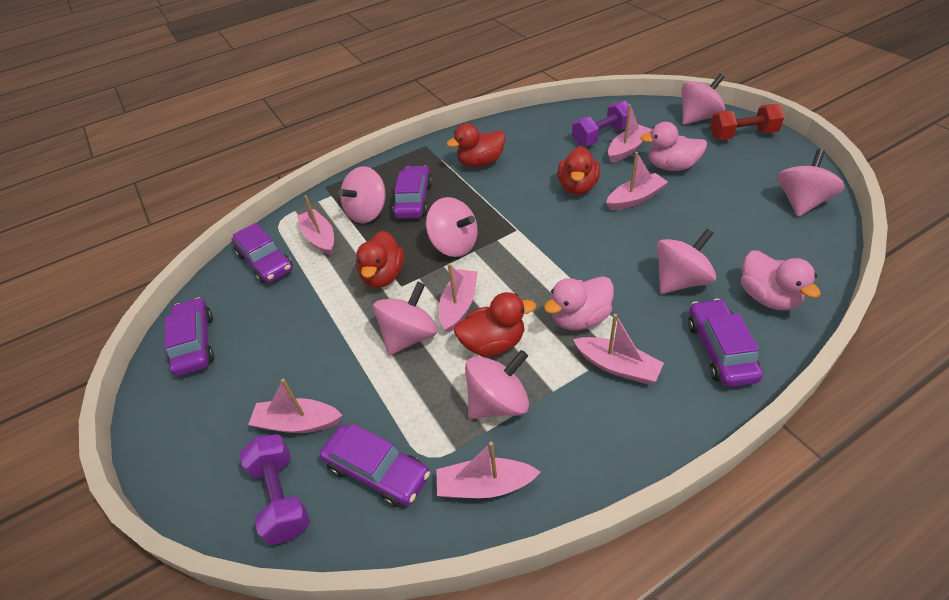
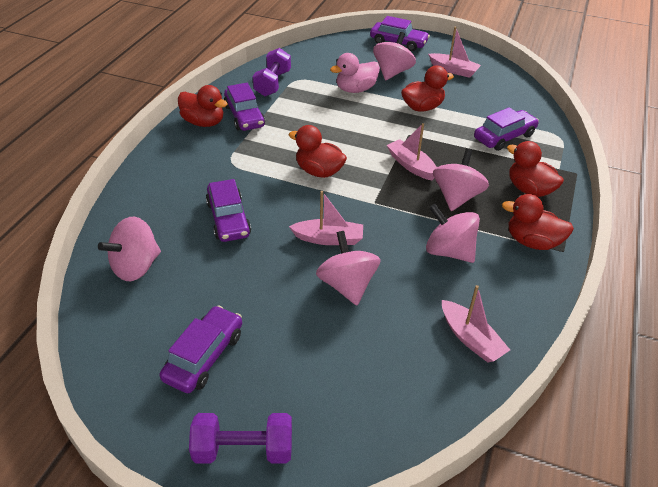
pink boat: [248,379,342,433] [297,195,334,256] [436,442,540,498] [439,263,478,333] [573,314,664,384] [606,152,668,210] [608,104,652,163] = 7 -> [289,191,363,245] [387,123,437,180] [428,27,481,78] [442,285,510,363] = 4
pink duck: [544,276,614,330] [640,122,707,171] [741,251,821,310] = 3 -> [330,53,380,93] = 1
pink spinning top: [338,166,385,223] [373,282,438,356] [426,197,478,257] [465,350,529,419] [657,229,716,294] [681,74,725,125] [778,149,845,217] = 7 -> [98,217,161,281] [316,231,381,305] [373,32,416,80] [426,204,480,263] [433,148,489,211] = 5
red duck: [356,231,404,288] [447,123,505,167] [454,292,536,357] [558,146,600,195] = 4 -> [178,85,227,127] [289,125,347,178] [401,65,454,112] [502,194,574,250] [507,141,564,197] = 5
red dumbbell: [710,104,784,140] = 1 -> none = 0

